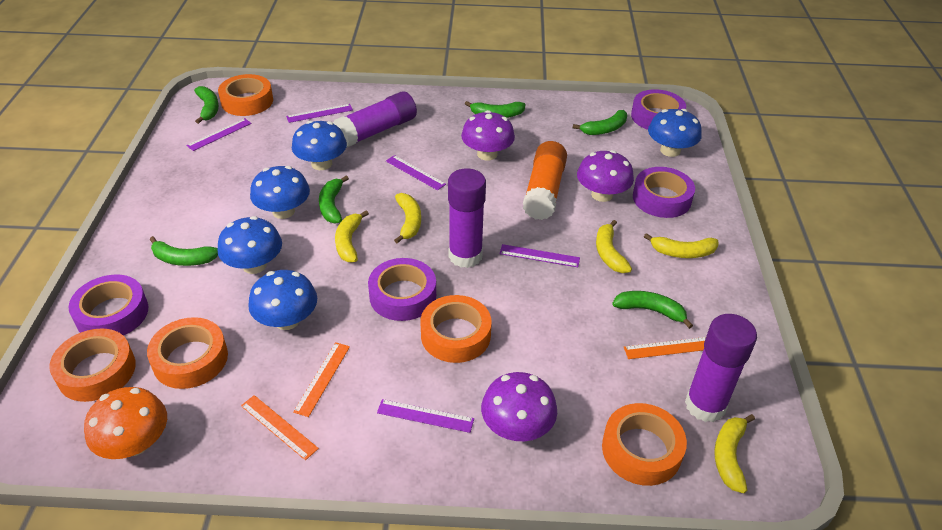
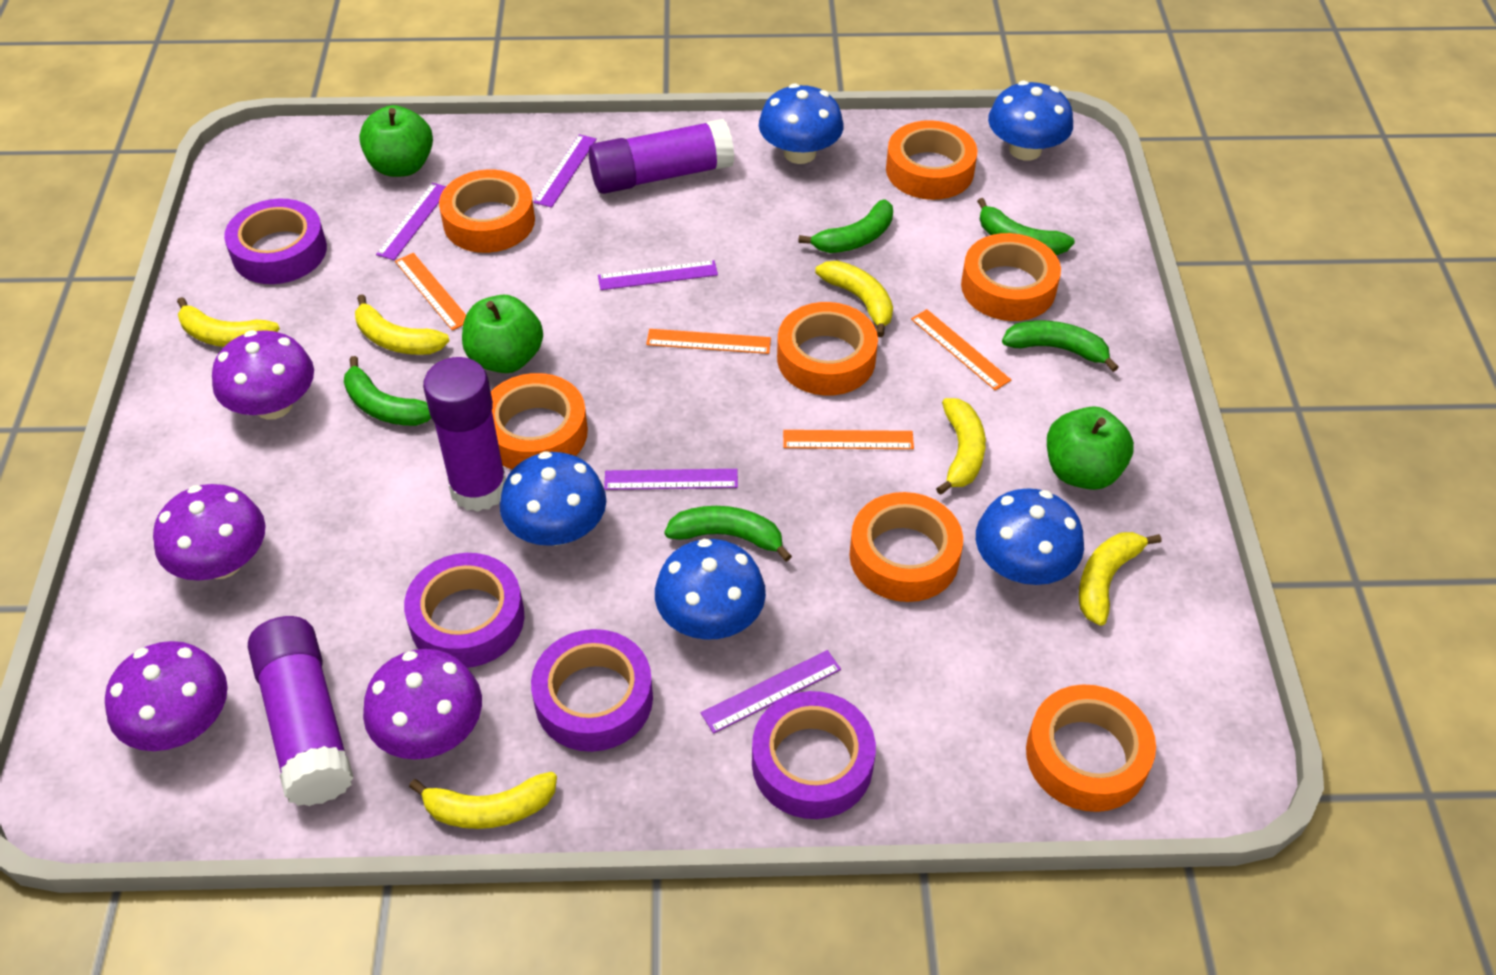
green apple: none = 0 -> [359,105,433,177] [462,295,543,373] [1047,406,1134,490] = 3
green banana: [150,236,218,266] [194,86,219,124] [319,176,349,223] [465,101,526,118] [573,110,627,135] [612,291,693,329] = 6 -> [344,356,431,426] [664,506,792,562] [798,199,893,253] [977,198,1075,255] [1002,320,1119,372] = 5
orange glue stick: [523,141,567,220] = 1 -> none = 0
orange mushroom: [84,387,167,459] = 1 -> none = 0
orange ruler: [241,395,319,460] [293,342,350,417] [624,337,706,359] = 3 -> [395,253,466,330] [646,329,771,354] [783,430,914,449] [911,309,1011,391] = 4
orange tape: [49,328,136,402] [147,317,228,389] [218,74,273,116] [420,295,492,363] [602,403,687,486] = 5 -> [439,169,535,253] [491,373,588,470] [777,302,878,396] [849,492,963,602] [886,120,977,200] [961,233,1061,321] [1026,684,1156,812] = 7
purple mushroom: [461,110,515,161] [481,372,557,441] [577,150,634,202] = 3 -> [105,641,228,751] [153,484,266,581] [212,330,314,420] [363,649,482,760] = 4
yellow banana: [335,210,369,262] [394,193,421,243] [596,220,632,273] [644,233,719,258] [714,414,755,493] = 5 -> [177,297,280,347] [355,294,450,355] [409,772,557,829] [815,261,893,337] [936,398,986,495] [1079,532,1161,626] = 6

